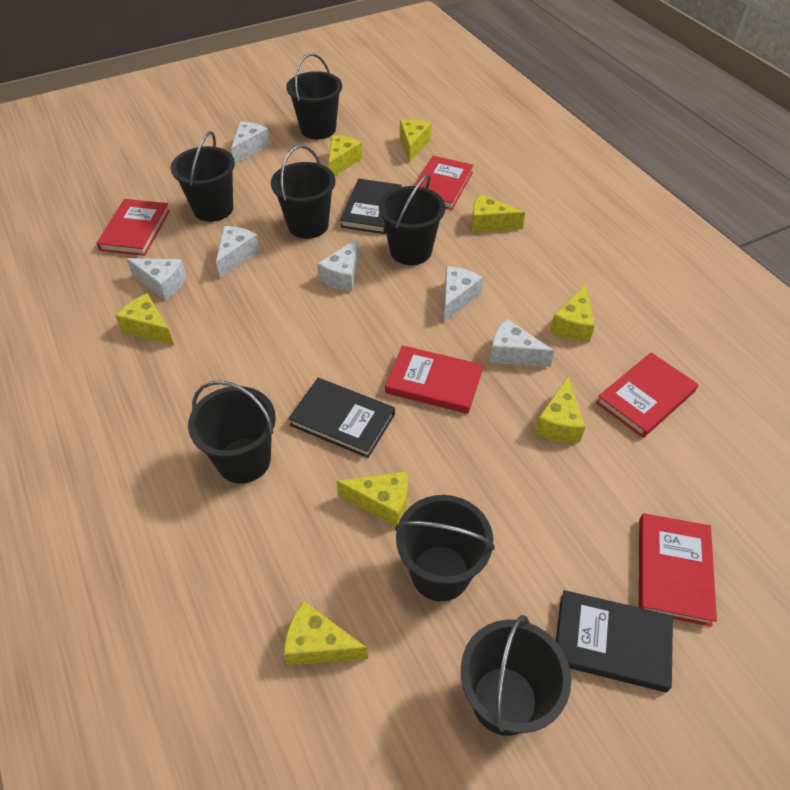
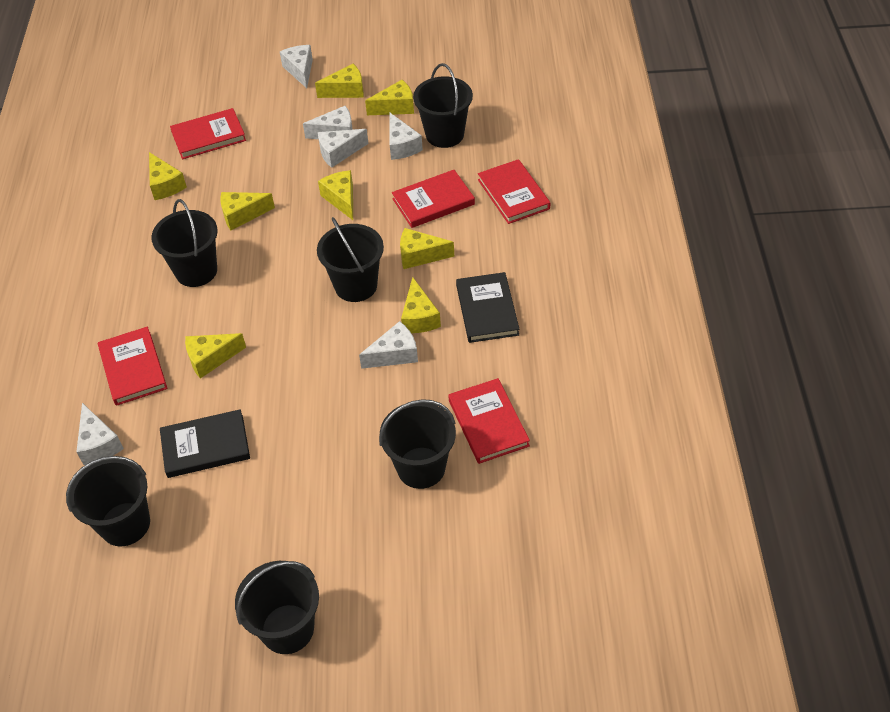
black book: [288,378,395,458] [340,179,402,234] [556,590,673,692] = 3 -> [160,409,250,478] [456,272,519,343] = 2
black bucket: [171,131,235,222] [188,380,276,483] [271,145,336,239] [286,53,342,139] [379,174,445,265] [395,495,495,601] [461,615,571,736] = 7 -> [66,456,150,546] [151,199,218,287] [235,561,319,654] [317,217,384,302] [379,399,456,489] [413,63,473,148] = 6

